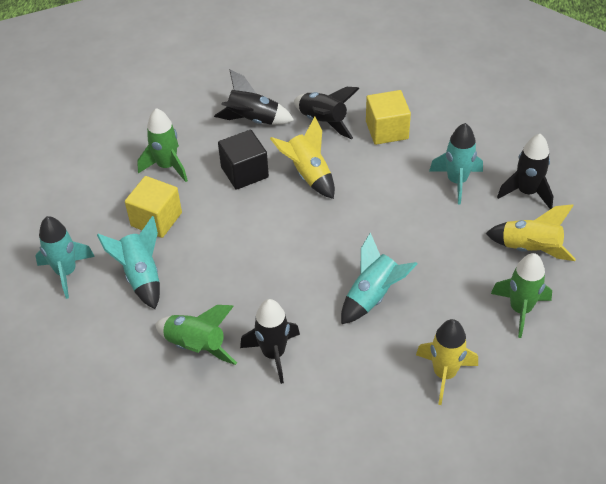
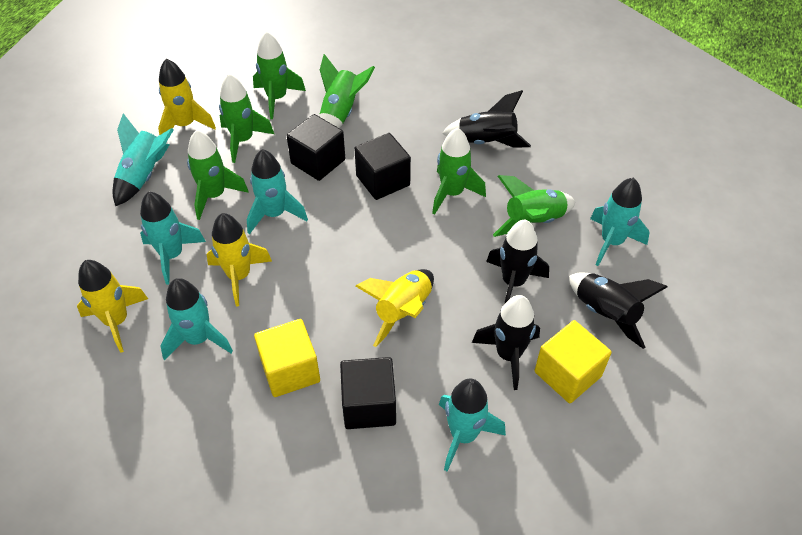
black cube: [218,130,269,190] = 1 -> [287,114,345,181] [340,357,396,429] [354,133,411,200] = 3
green rocket: [137,108,188,182] [155,305,237,365] [491,253,552,338] = 3 -> [187,130,249,220] [219,74,274,163] [253,32,306,119] [319,54,375,128] [432,128,486,215] [493,175,575,237] = 6
turquoise rocket: [35,216,95,299] [97,216,160,309] [341,233,417,324] [429,123,483,205] = 4 -> [113,113,174,206] [140,192,206,285] [160,278,233,360] [247,149,308,235] [439,378,506,472] [590,178,649,266] = 6
yellow rocket: [270,117,335,199] [416,319,478,405] [486,204,576,261] = 3 -> [77,260,148,353] [158,59,216,135] [207,213,272,306] [355,269,434,347] = 4

